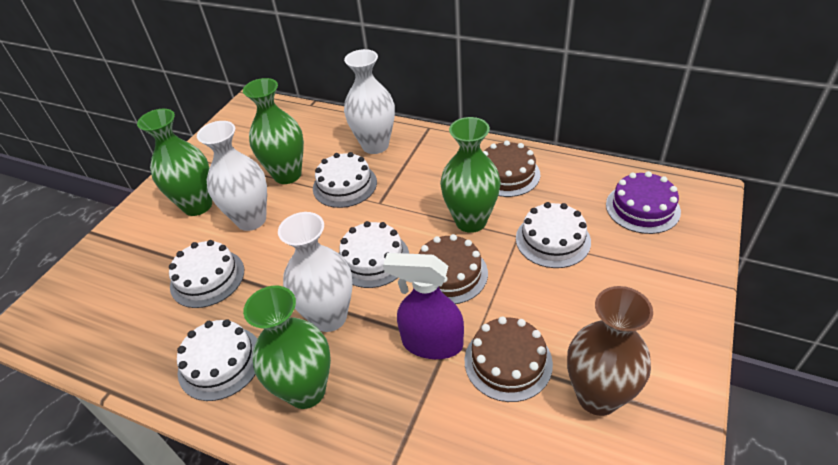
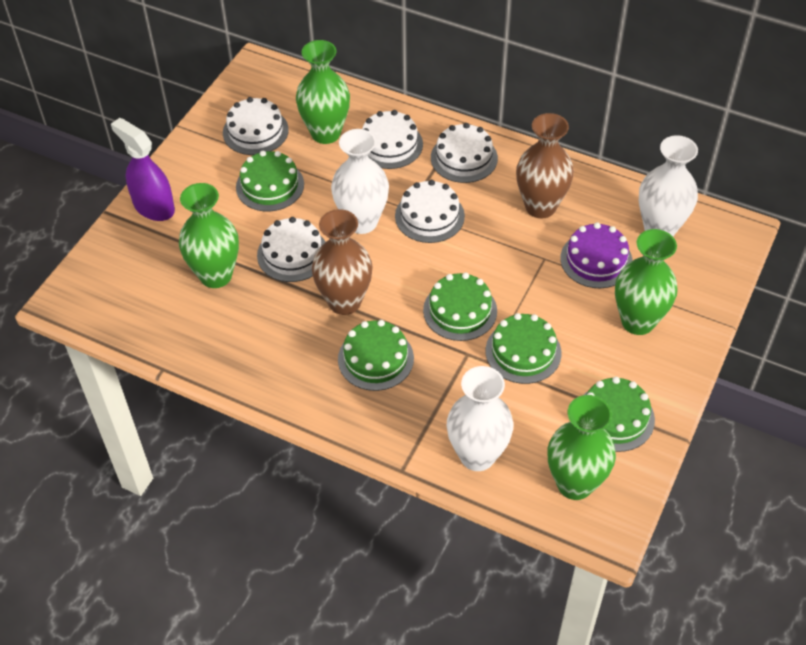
brown cake: [418,234,488,304] [465,316,553,402] [483,141,540,197] = 3 -> none = 0
brown vase: [567,286,653,416] = 1 -> [312,209,373,315] [516,113,574,219] = 2
green cake: none = 0 -> [236,151,304,211] [338,320,414,391] [423,273,497,341] [486,313,562,384] [584,377,655,452] = 5

